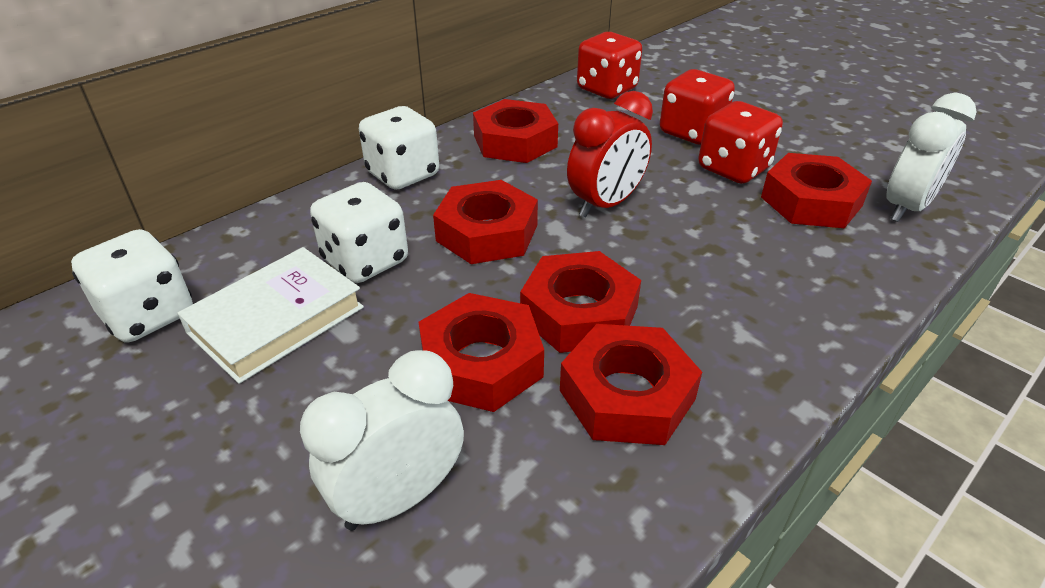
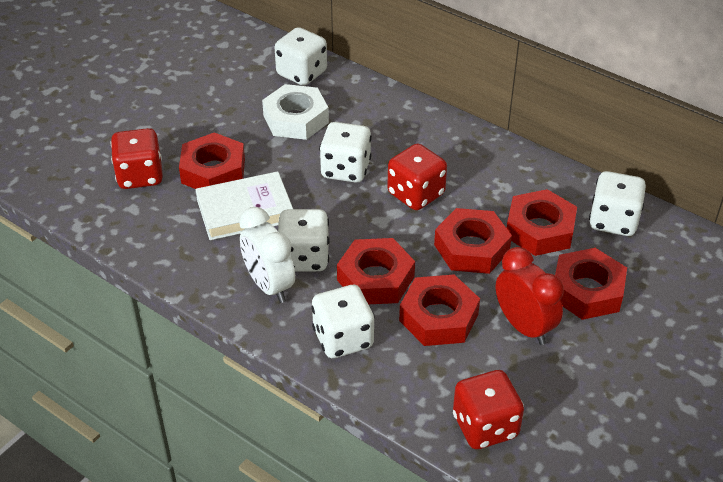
white clock: [300,350,464,530] [886,93,976,222] = 2 -> [239,207,295,303] = 1
white dice: [71,229,193,343] [310,182,408,283] [359,106,439,190] = 3 -> [275,27,327,86] [278,209,330,271] [311,285,375,358] [319,122,372,182] [589,171,646,236] = 5
white nut: none = 0 -> [262,84,329,140] = 1

